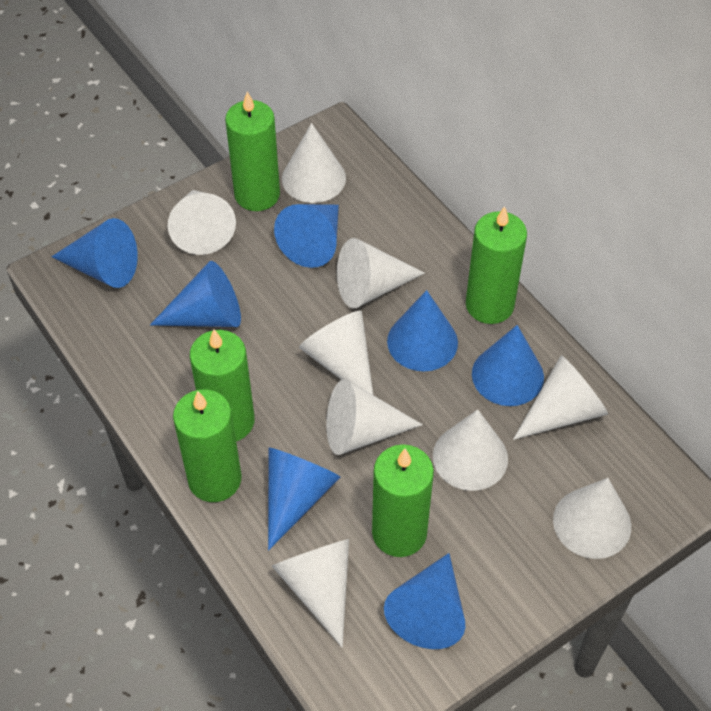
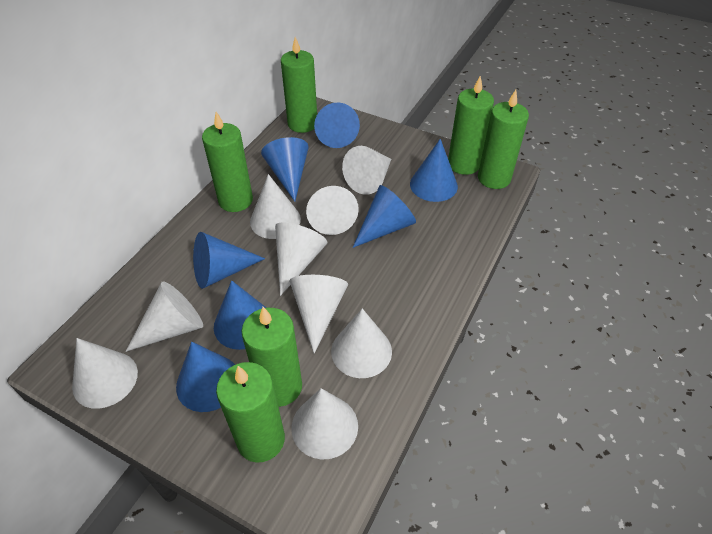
green candle: [173,389,242,502] [190,329,255,441] [225,91,280,211] [372,444,434,557] [466,206,527,324] = 5 -> [202,112,253,212] [216,362,285,463] [241,307,302,407] [281,37,317,133] [448,75,494,175] [478,90,529,189] = 6

